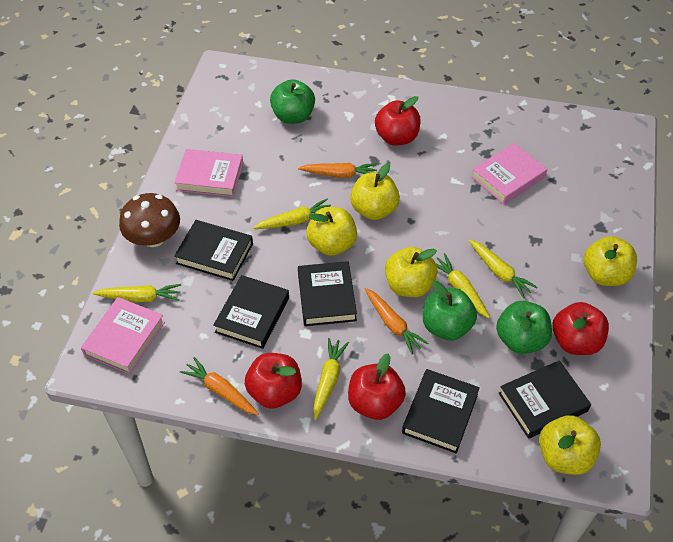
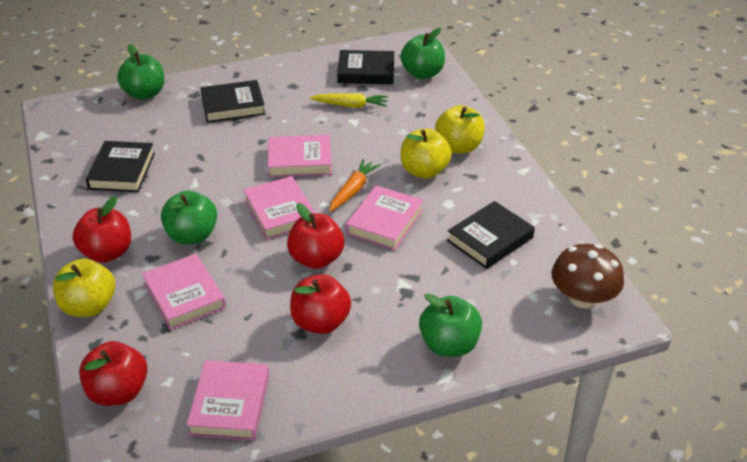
black book: [174,220,253,281] [213,275,289,349] [298,261,357,326] [402,369,480,454] [499,360,591,439] = 5 -> [86,141,155,192] [201,80,265,123] [337,50,394,84] [447,201,535,269] = 4
green apple: [270,79,315,124] [423,281,477,340] [496,301,552,354] = 3 -> [117,44,164,100] [161,191,217,244] [401,28,445,79] [419,294,482,357] = 4
orange carrot: [180,357,259,415] [298,163,377,178] [365,288,428,354] = 3 -> [329,159,380,212] = 1
pink book: [81,297,165,374] [174,149,243,197] [471,143,547,204] = 3 -> [142,254,226,330] [186,360,269,441] [243,176,315,240] [268,135,332,177] [346,185,424,251] = 5
yellow apple: [306,207,357,256] [350,163,400,220] [385,247,437,297] [539,415,601,475] [584,236,637,286] = 5 -> [53,259,115,317] [401,129,452,179] [435,105,485,154] = 3
yellow carrot: [93,284,181,302] [253,199,331,229] [313,338,349,420] [436,253,490,318] [469,239,538,298] = 5 -> [310,93,388,108] = 1

